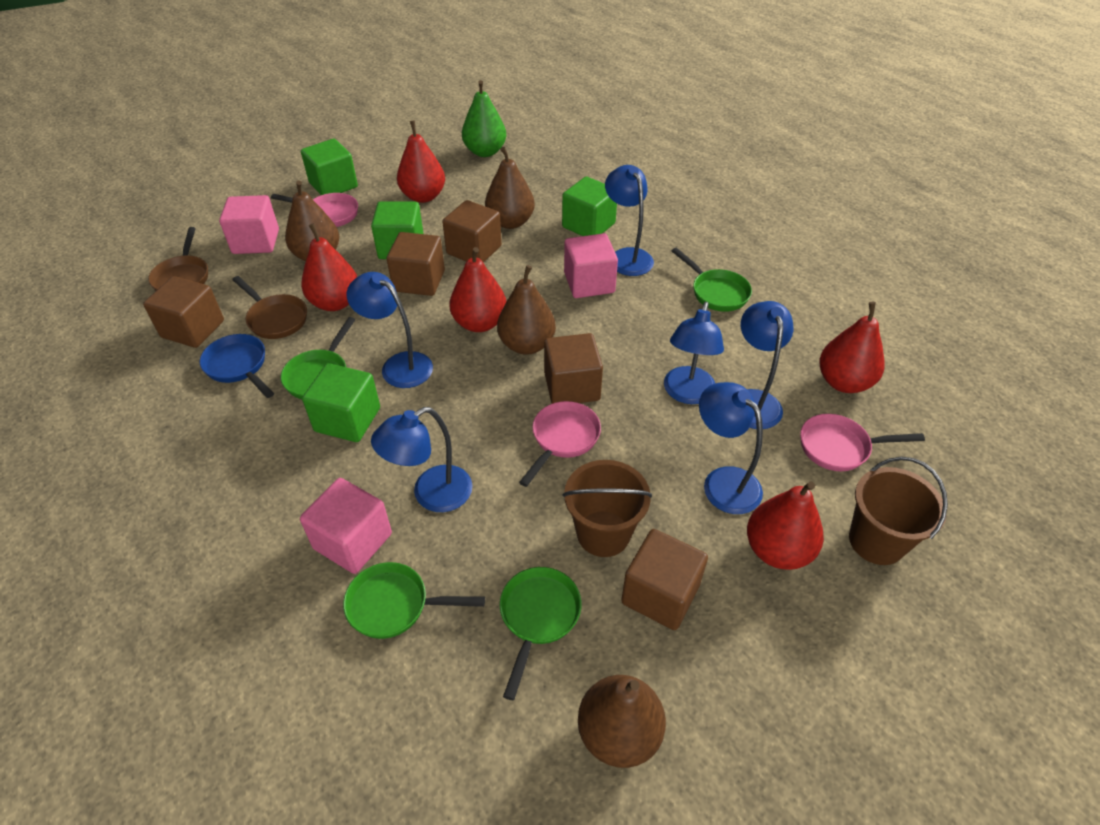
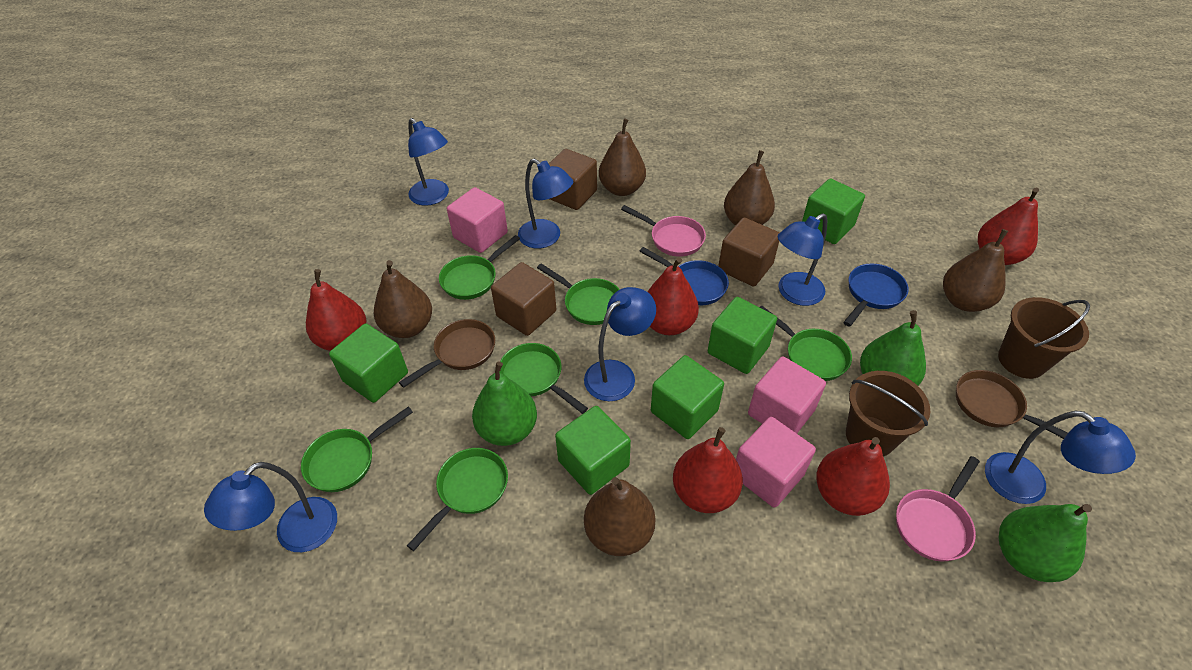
blue pan: [200,334,274,398] = 1 -> [640,247,729,305] [843,264,909,327] = 2
brown cube: [143,276,224,348] [387,232,445,296] [442,200,502,263] [544,333,603,404] [621,529,708,630] = 5 -> [491,262,556,336] [549,149,597,210] [718,218,780,287] = 3
brown pear: [285,180,339,262] [485,147,535,229] [497,265,556,355] [578,675,666,768] = 4 -> [374,260,432,338] [584,477,655,556] [599,119,646,196] [724,150,775,226] [943,229,1008,312] = 5
green cube: [301,139,358,195] [302,363,380,442] [371,201,424,259] [562,176,617,236] = 4 -> [329,323,408,403] [555,406,631,495] [651,355,724,439] [708,297,777,374] [802,179,865,244] = 5
green pan: [281,317,355,399] [343,562,485,639] [500,567,582,700] [672,248,752,312] = 4 -> [301,406,413,492] [407,448,508,551] [439,235,520,300] [500,343,588,414] [537,264,620,325] [760,306,852,381] = 6
green pear: [462,80,506,157] = 1 -> [472,361,537,446] [860,310,926,386] [999,504,1092,582] = 3
pink pan: [271,193,358,227] [519,401,601,487] [800,414,925,471] = 3 -> [621,205,706,257] [896,456,980,561] = 2

